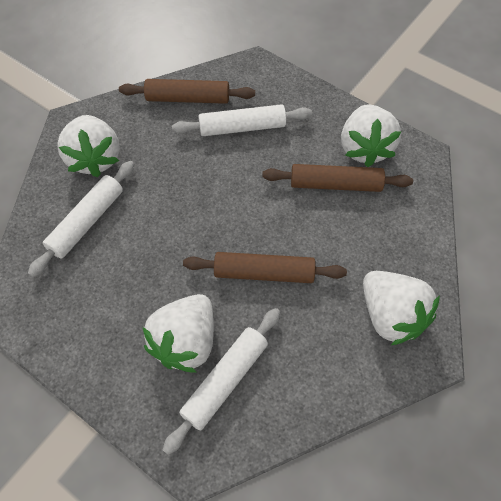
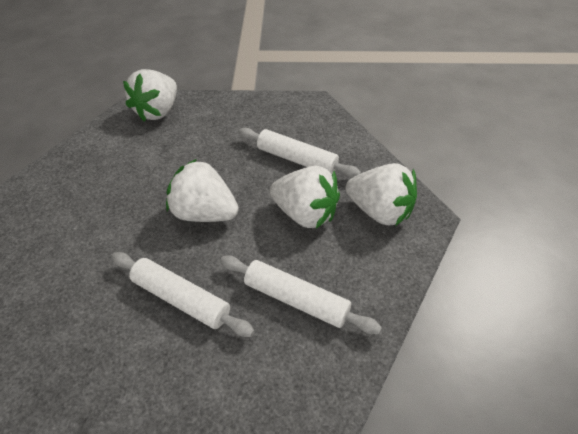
brown rolling pin: [119,79,255,104] [183,252,347,283] [262,164,413,192] = 3 -> none = 0

